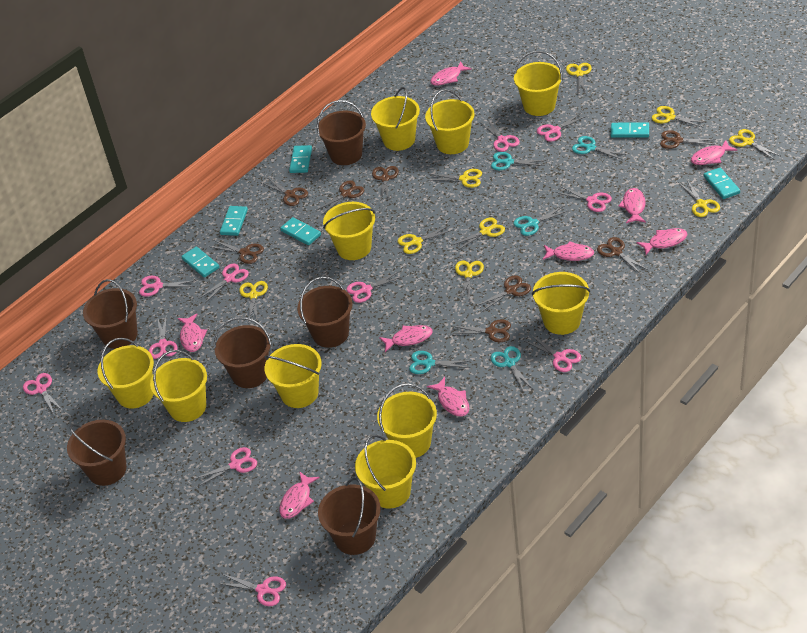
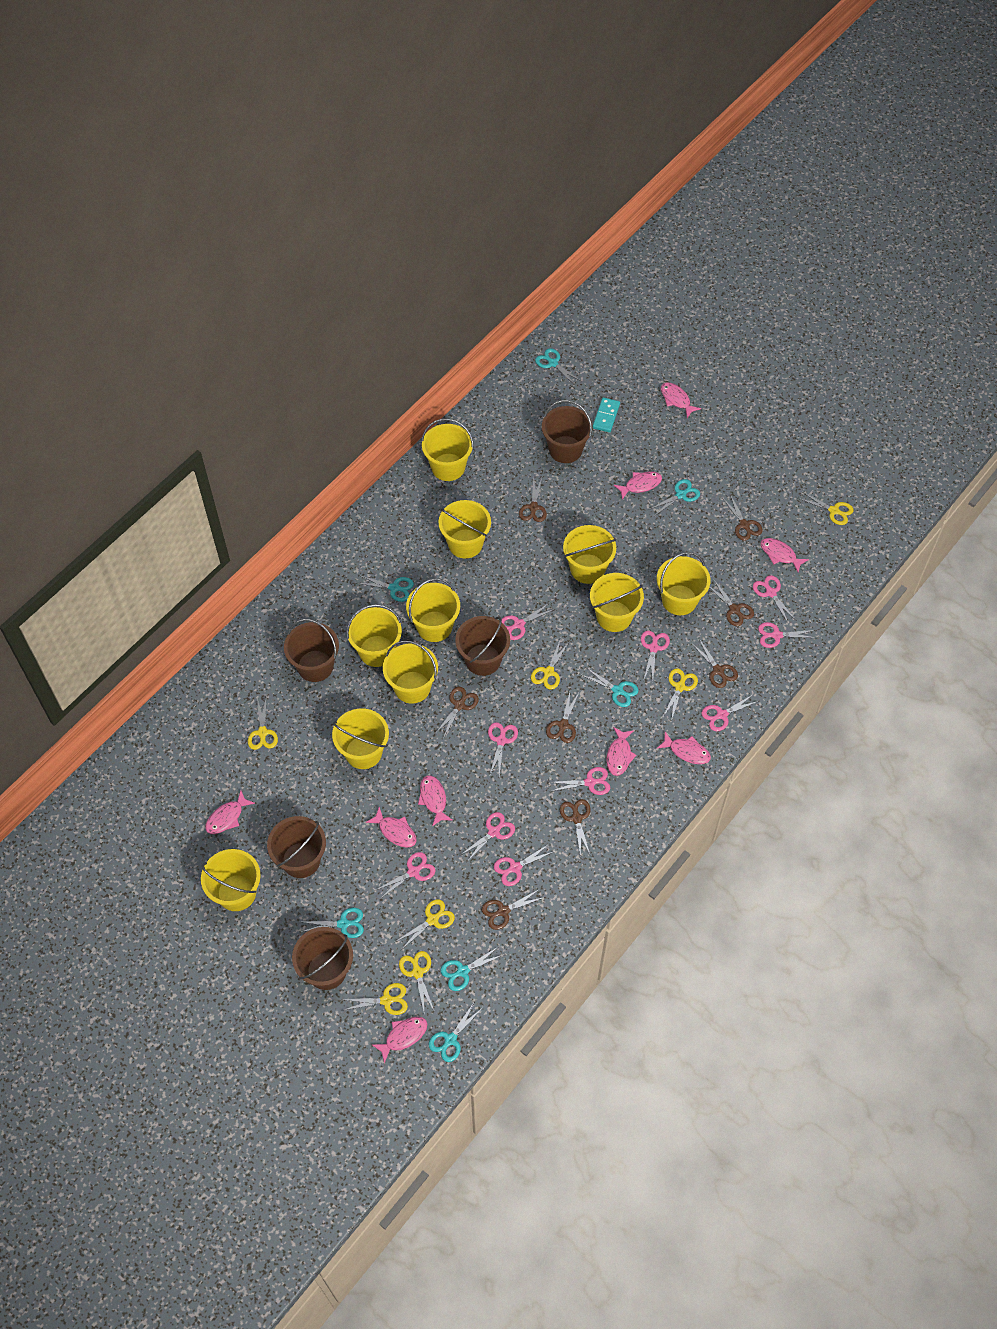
brown bucket: [67,420,127,486] [83,279,138,349] [214,317,272,388] [297,277,353,348] [317,100,366,165] [318,478,381,555] = 6 -> [267,816,326,878] [284,619,339,682] [292,927,353,990] [455,616,510,676] [542,400,593,463] = 5
pink scissors: [23,373,62,414] [139,276,196,297] [149,314,178,359] [194,447,257,487] [198,263,249,303] [218,574,286,606] [347,271,404,303] [481,119,520,152] [525,334,582,372] [537,113,587,142] [556,186,612,212] = 11 -> [374,852,435,899] [459,812,515,862] [488,722,518,777] [494,844,555,886] [502,603,555,640] [549,767,610,795] [641,631,670,681] [702,694,759,731] [753,575,797,624] [758,622,816,648] = 10
turquoise domino: [181,247,219,278] [220,206,248,236] [280,217,321,245] [289,145,312,173] [611,122,649,138] [704,168,740,199] = 6 -> [593,397,620,432] = 1
turquoise scissors: [409,351,470,374] [491,152,546,170] [491,346,533,392] [513,206,567,236] [572,136,626,160] = 5 -> [301,908,364,938] [357,575,414,602] [429,1003,481,1062] [440,947,503,991] [535,348,582,386] [580,668,638,707] [648,479,700,515] = 7
yellow scissors: [239,281,268,323] [398,225,453,254] [427,169,482,188] [451,217,505,251] [455,261,484,303] [566,63,592,94] [652,106,707,127] [678,180,720,217] [729,129,780,160] = 9 -> [248,695,278,750] [344,983,408,1015] [395,899,455,950] [399,951,434,1015] [531,641,569,690] [662,669,698,721] [798,491,853,525] = 7

